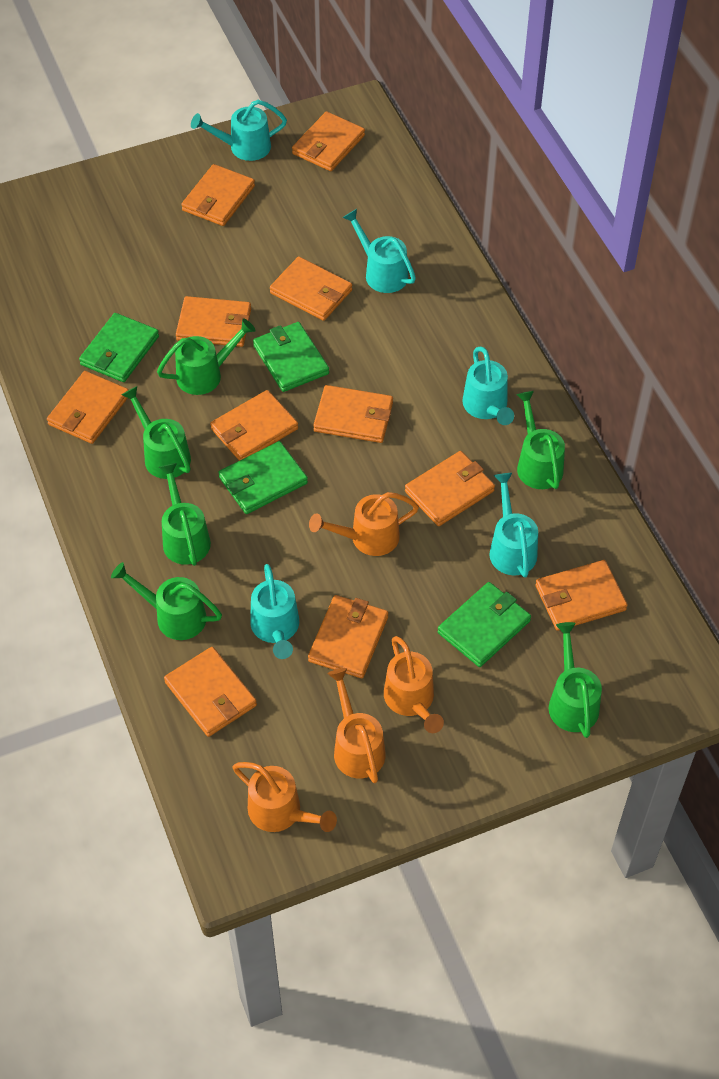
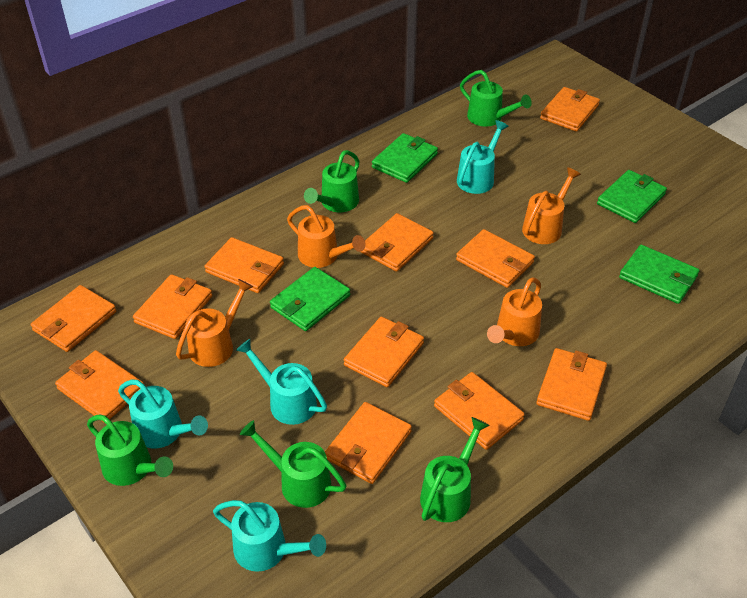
green watering can: [111,562,222,640] [122,386,191,479] [157,319,256,395] [159,463,211,566] [516,391,565,489] [549,622,602,738] = 6 -> [87,415,173,486] [240,420,347,508] [304,150,360,212] [420,417,490,522] [460,70,532,127] = 5
turquoise watering can: [191,100,287,161] [250,564,299,659] [343,209,416,293] [462,346,514,425] [489,473,538,578] = 5 -> [118,379,208,448] [213,500,326,572] [236,339,327,425] [457,120,509,194] = 4

